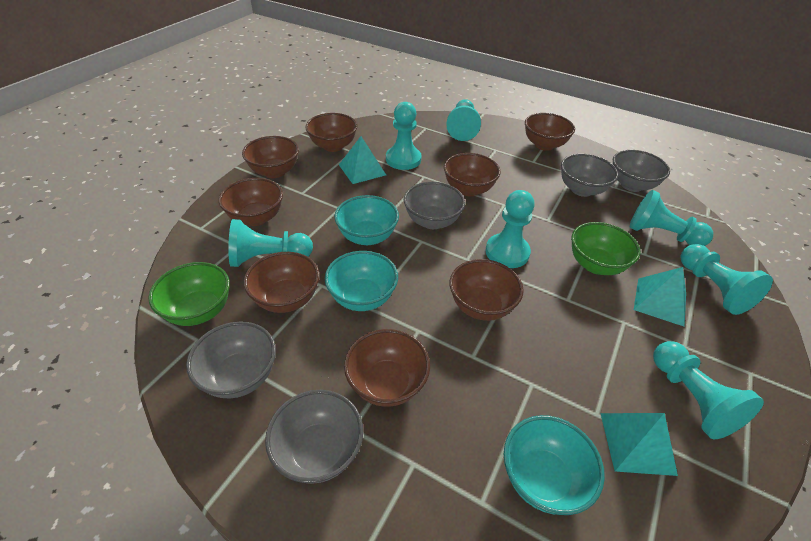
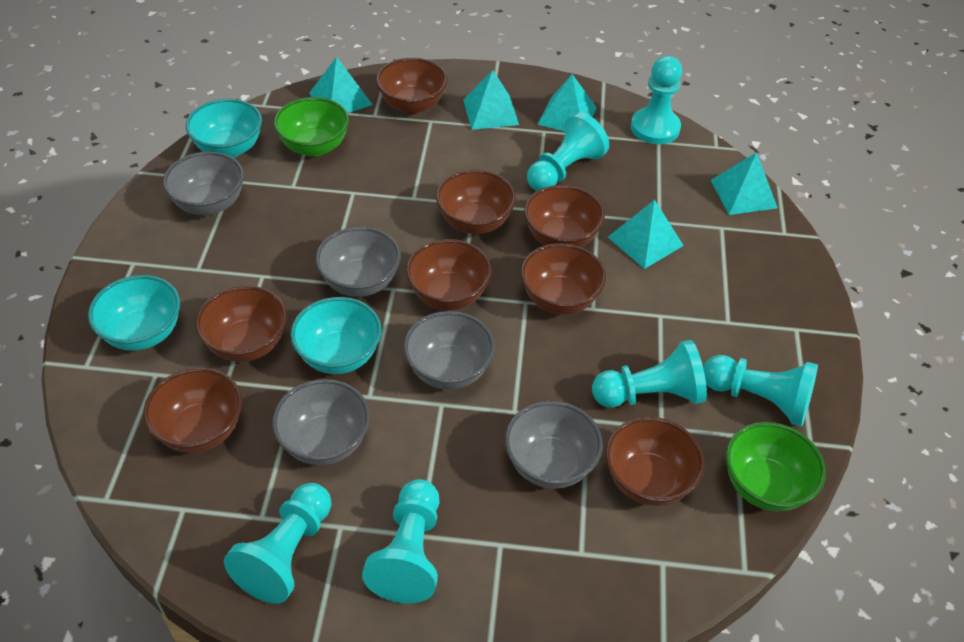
turquoise pawn: [228,219,313,267] [386,102,421,170] [446,99,481,141] [485,190,535,268] [630,190,713,246] [653,341,764,439] [680,244,773,315] = 7 -> [224,483,331,604] [362,479,440,604] [527,112,609,191] [592,340,707,408] [631,56,682,144] [703,355,818,427] = 6
turquoise pyramid: [339,136,386,184] [600,413,678,476] [634,267,686,327] = 3 -> [309,57,373,113] [463,70,519,130] [537,74,597,131] [608,200,684,269] [711,152,778,215] = 5

